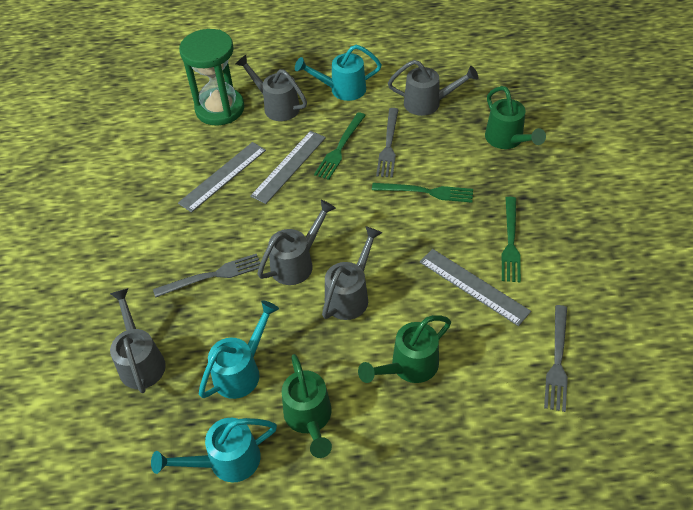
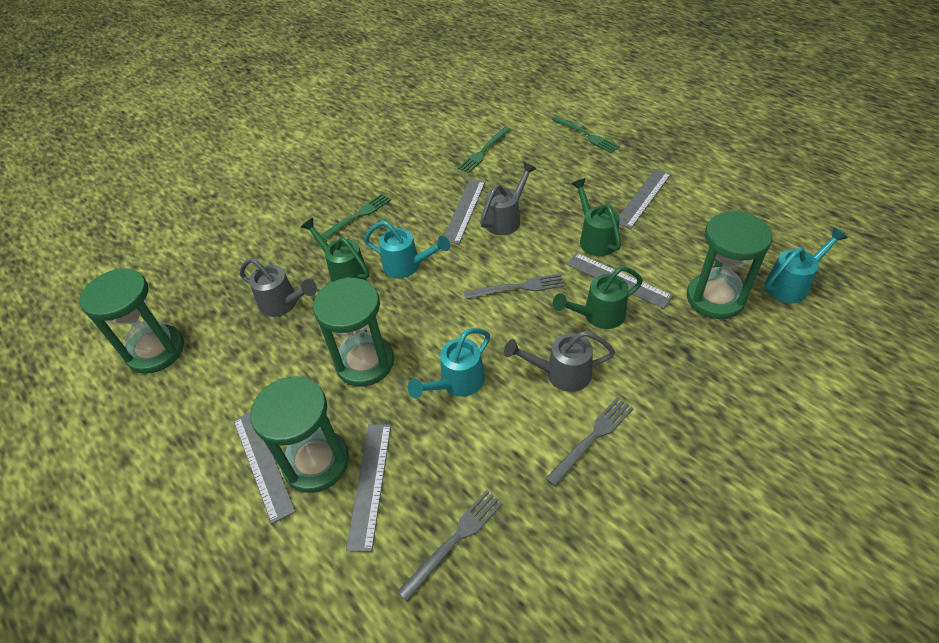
green hourglass: [179,29,244,125] = 1 -> [80,269,184,374] [250,376,349,493] [313,277,394,387] [687,211,772,319] = 4
grey ruler: [178,142,266,213] [250,131,326,204] [420,249,531,326] = 3 -> [233,412,296,524] [346,424,391,552] [444,179,485,244] [567,253,673,309] [619,169,671,229] = 5
grey watering can: [110,288,166,393] [235,55,307,121] [257,200,336,285] [322,226,382,320] [388,60,478,116] = 5 -> [240,258,317,317] [480,162,537,235] [504,331,615,392] = 3

